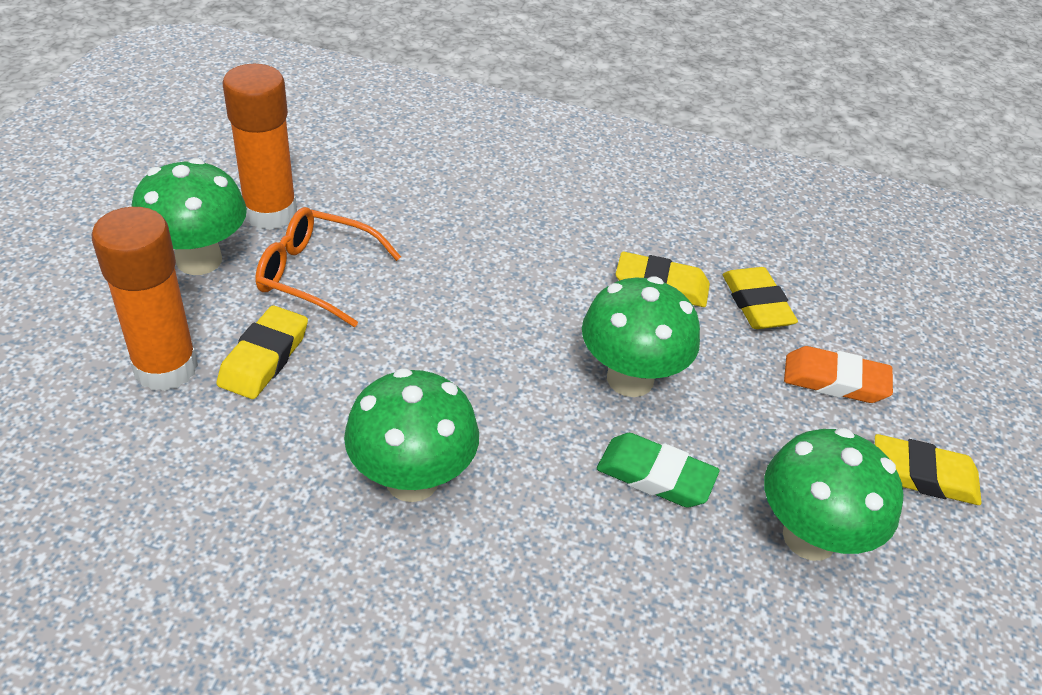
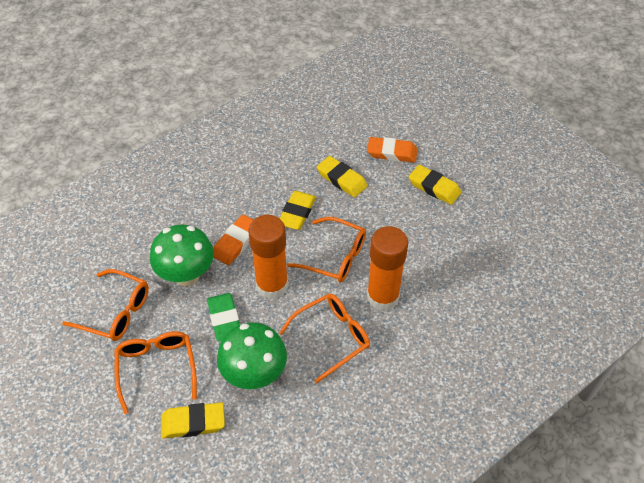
green mushroom: [132,158,247,275] [344,368,479,502] [582,276,700,397] [764,428,903,561] = 4 -> [150,225,214,287] [217,322,287,389] = 2
orange eraser: [784,346,893,403] = 1 -> [213,215,253,265] [367,137,417,163] = 2
orange glasses: [255,207,401,327] = 1 -> [62,269,149,341] [115,331,197,414] [279,294,370,383] [287,217,366,283] = 4

